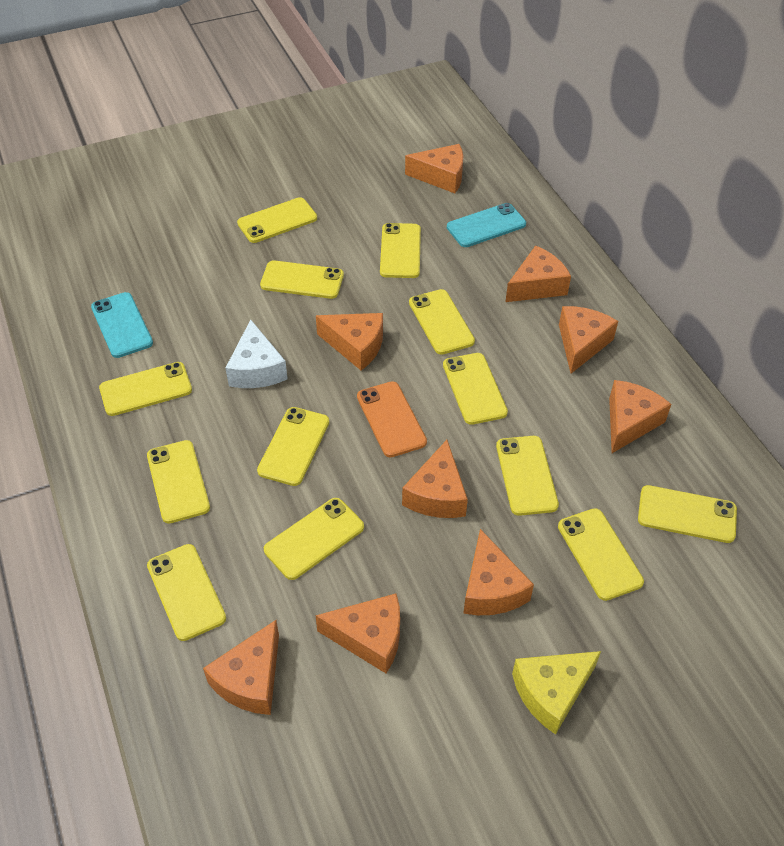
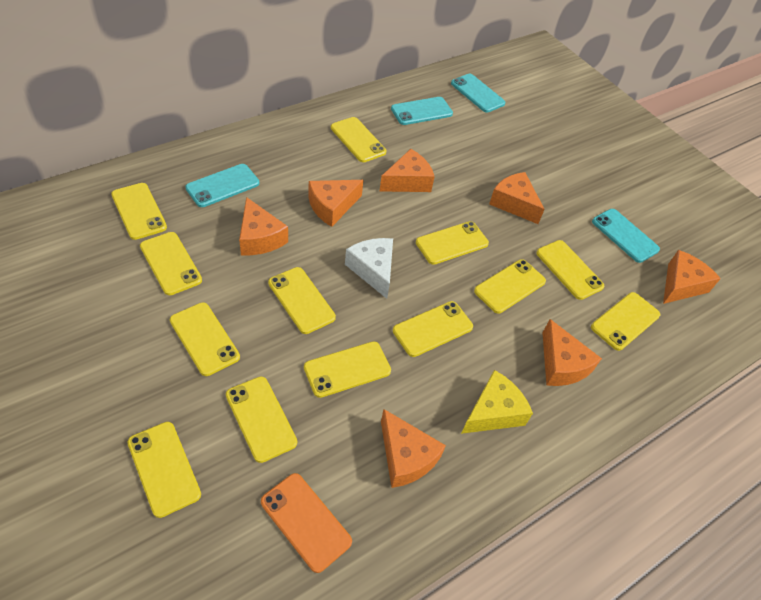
orange cheese: [203,620,279,715] [316,313,383,370] [316,594,400,673] [402,440,468,518] [405,144,463,193] [463,529,534,615] [505,245,571,302] [559,306,618,373] [609,380,671,453] = 9 -> [239,197,288,255] [308,180,363,227] [380,149,435,192] [381,409,446,488] [489,172,545,224] [543,319,602,386] [663,250,721,304] = 7
turquoise phone: [91,292,153,358] [447,203,526,247] = 2 -> [185,164,259,207] [391,97,453,125] [451,74,506,113] [592,209,660,263] = 4

